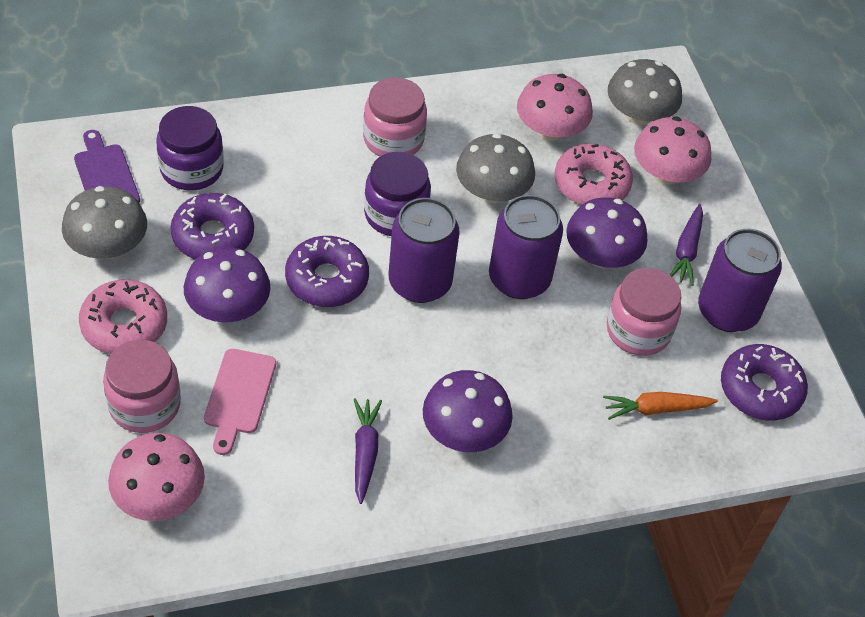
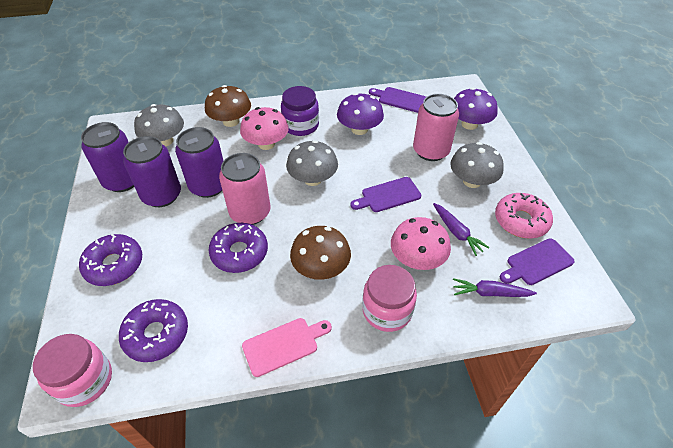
brown mushroom: none = 0 -> [205,85,251,127] [290,226,351,280] = 2
orange carrot: [603,392,718,420] = 1 -> none = 0
pink can: none = 0 -> [219,153,271,225] [413,94,459,161] = 2
pink donut: [79,279,167,354] [555,143,633,205] = 2 -> [495,193,553,239] = 1
pink jar: [103,340,181,433] [363,77,427,156] [607,268,681,356] = 3 -> [33,334,112,407] [362,265,417,332] = 2
pink mushroom: [108,433,205,521] [517,74,593,141] [634,116,711,185] = 3 -> [240,107,289,150] [391,217,451,270] = 2
purple cutting board: [74,130,140,203] = 1 -> [350,177,421,212] [369,87,426,113] [500,238,575,285] = 3
purple jar: [156,106,224,190] [364,152,431,236] = 2 -> [281,86,319,136] = 1
purple mushroom: [184,247,271,323] [423,370,513,452] [566,197,648,268] = 3 -> [337,93,384,135] [454,88,498,130] = 2

